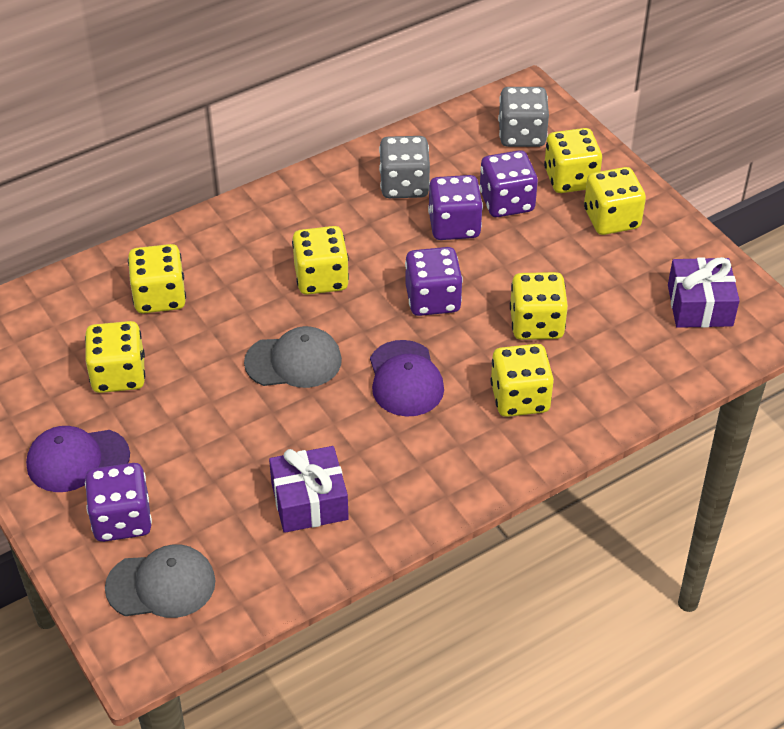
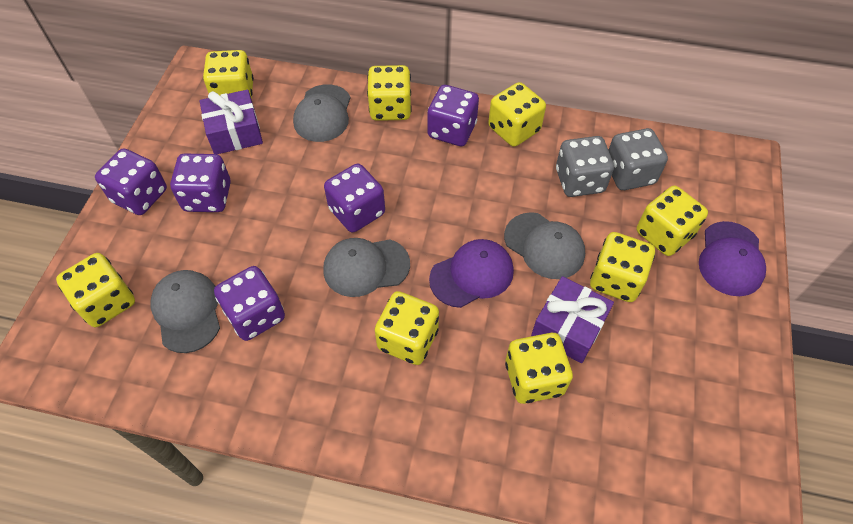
grey cap: [105,544,215,618] [244,326,342,388] = 2 -> [151,270,220,353] [293,84,350,142] [323,238,410,297] [504,212,585,279] = 4
purple dice: [85,463,152,542] [405,247,463,316] [428,175,483,240] [480,150,538,217] = 4 -> [95,148,167,215] [170,154,231,212] [214,266,285,341] [324,163,385,233] [428,85,479,146] = 5
yellow dice: [85,321,145,393] [128,244,186,313] [292,226,349,295] [490,344,554,417] [510,272,568,340] [544,128,602,193] [584,167,646,235] = 7 -> [56,253,135,327] [203,50,254,100] [367,65,412,121] [375,291,439,365] [488,82,546,147] [505,333,573,404] [590,232,655,302] [637,186,708,256] = 8

